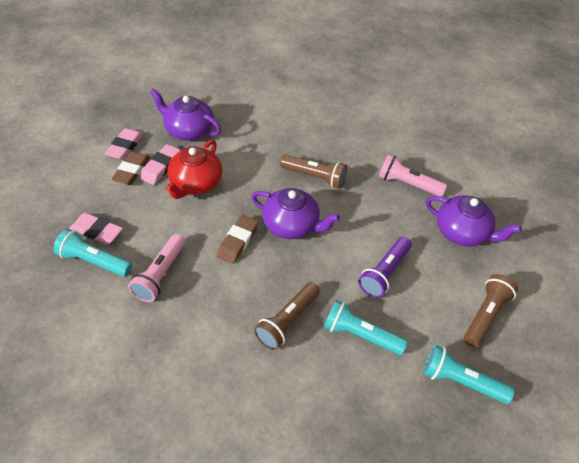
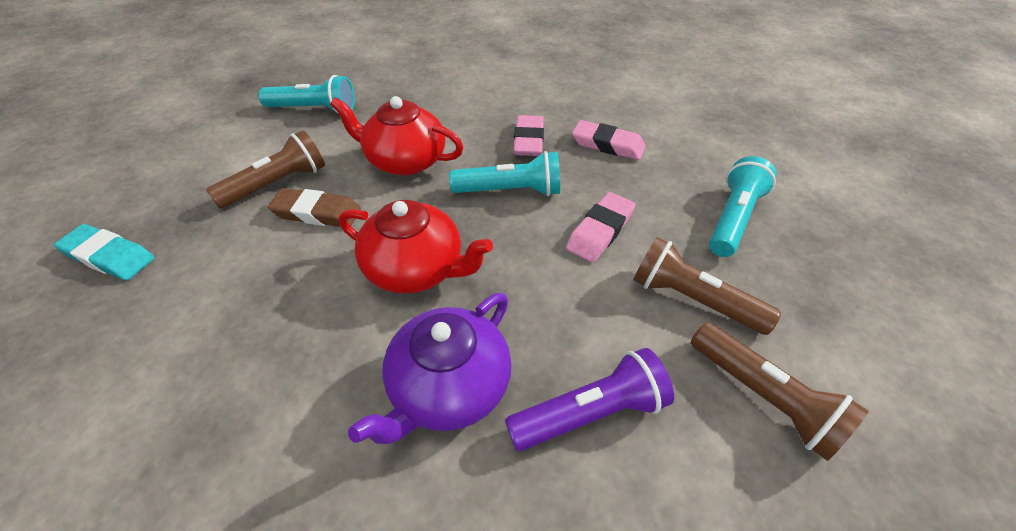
brown eraser: [111,152,151,185] [217,215,258,264] = 2 -> [268,188,361,227] = 1
pink flashlight: [128,234,185,302] [379,154,447,197] = 2 -> none = 0
purple teapot: [150,88,221,140] [252,188,340,239] [426,195,522,246] = 3 -> [348,293,512,444] = 1
red teapot: [165,140,222,199] = 1 -> [330,96,464,176] [339,200,493,294] = 2
turquoise eraser: none = 0 -> [54,224,154,280] = 1

